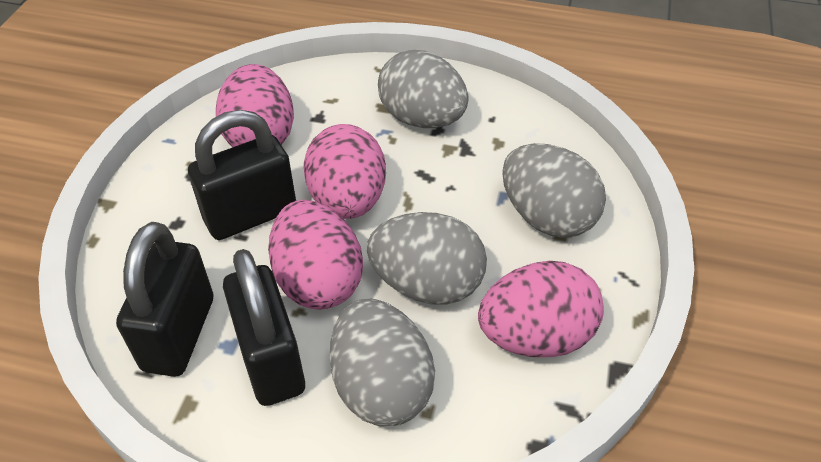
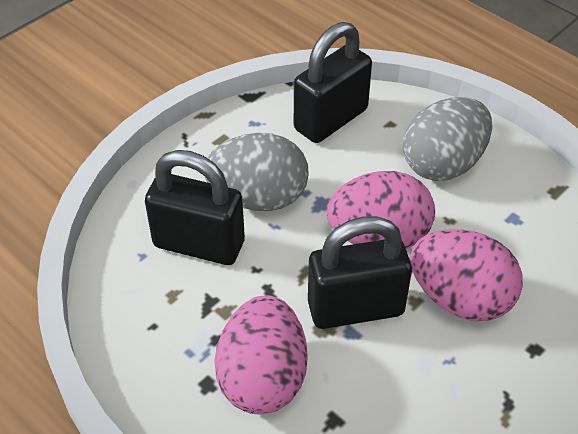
grey egg: [330,299,435,426] [367,212,487,305] [378,50,468,128] [502,143,606,238] = 4 -> [205,133,309,211] [403,97,492,181] = 2
pink egg: [216,64,294,147] [268,200,363,310] [304,124,386,219] [478,261,604,357] = 4 -> [214,295,308,414] [327,171,435,249] [410,229,523,321] = 3

